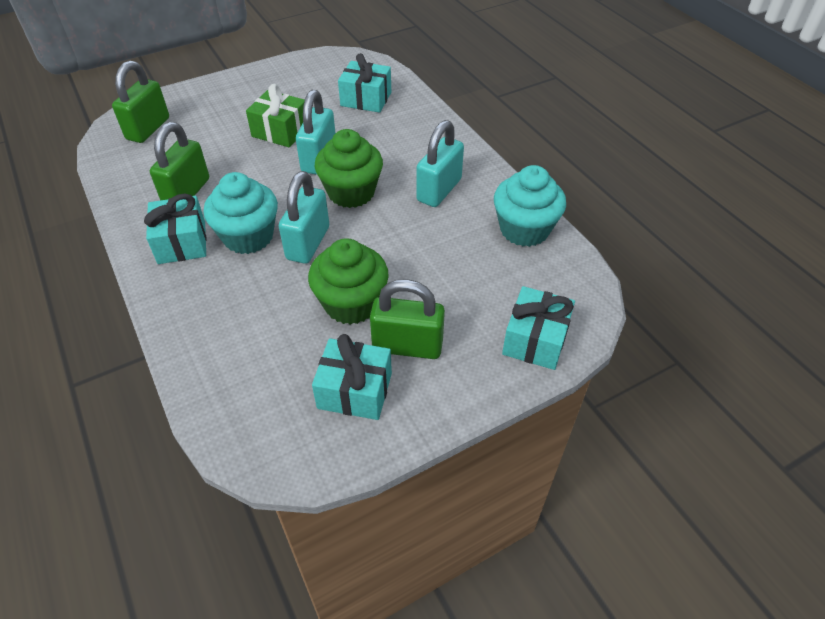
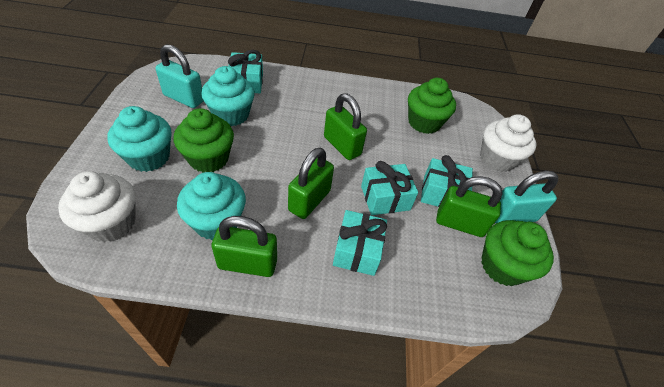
green cupcake: [308,238,389,325] [315,129,383,208] = 2 -> [174,108,234,173] [408,78,456,134] [481,220,554,286] = 3
green gift: [246,84,305,147] = 1 -> none = 0
green padlock: [112,61,169,143] [150,122,209,201] [370,279,445,359] = 3 -> [212,216,277,277] [288,148,334,219] [324,93,367,160] [436,176,503,237] = 4
turquoise cupcake: [204,172,278,254] [494,165,566,247] = 2 -> [107,106,172,172] [177,172,246,240] [201,66,255,126] = 3
turquoise padlock: [279,171,329,264] [296,90,335,175] [416,120,464,207] = 3 -> [155,44,204,108] [495,171,558,223] = 2
white cupcake: none = 0 -> [58,171,136,242] [480,114,537,172] = 2

